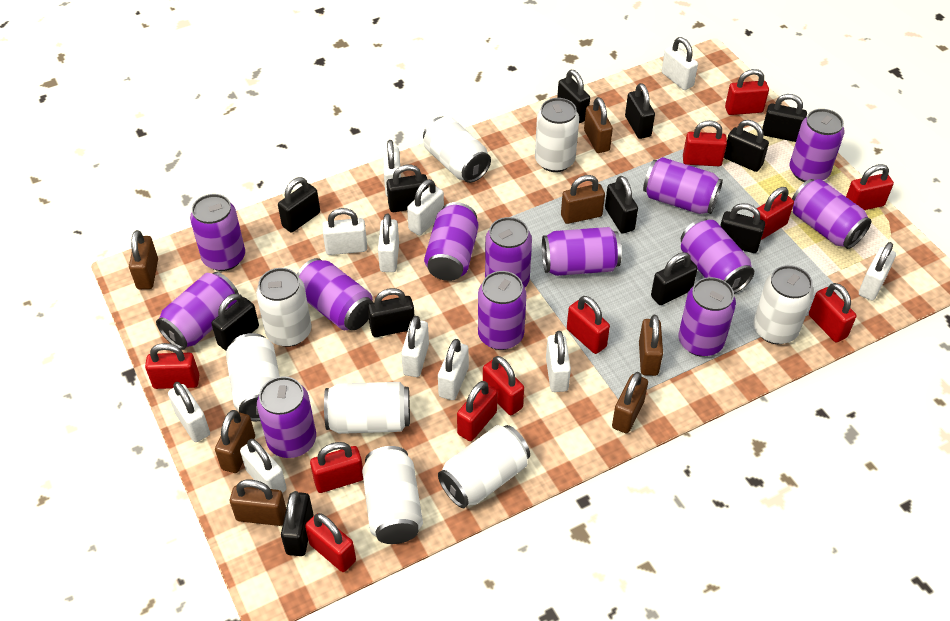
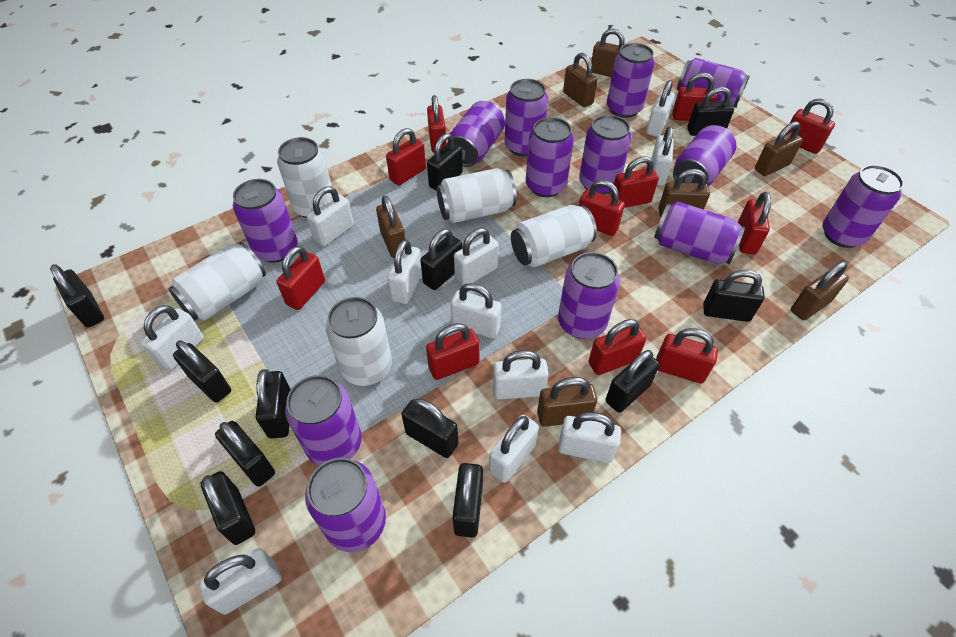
white can: [226,333,280,421] [256,268,312,347] [324,382,410,434] [362,446,423,544] [423,116,491,183] [438,425,530,508] [535,98,579,172] [753,265,814,344] = 8 -> [168,242,266,321] [277,137,332,218] [326,297,392,386] [437,168,517,223] [511,205,597,268] = 5

